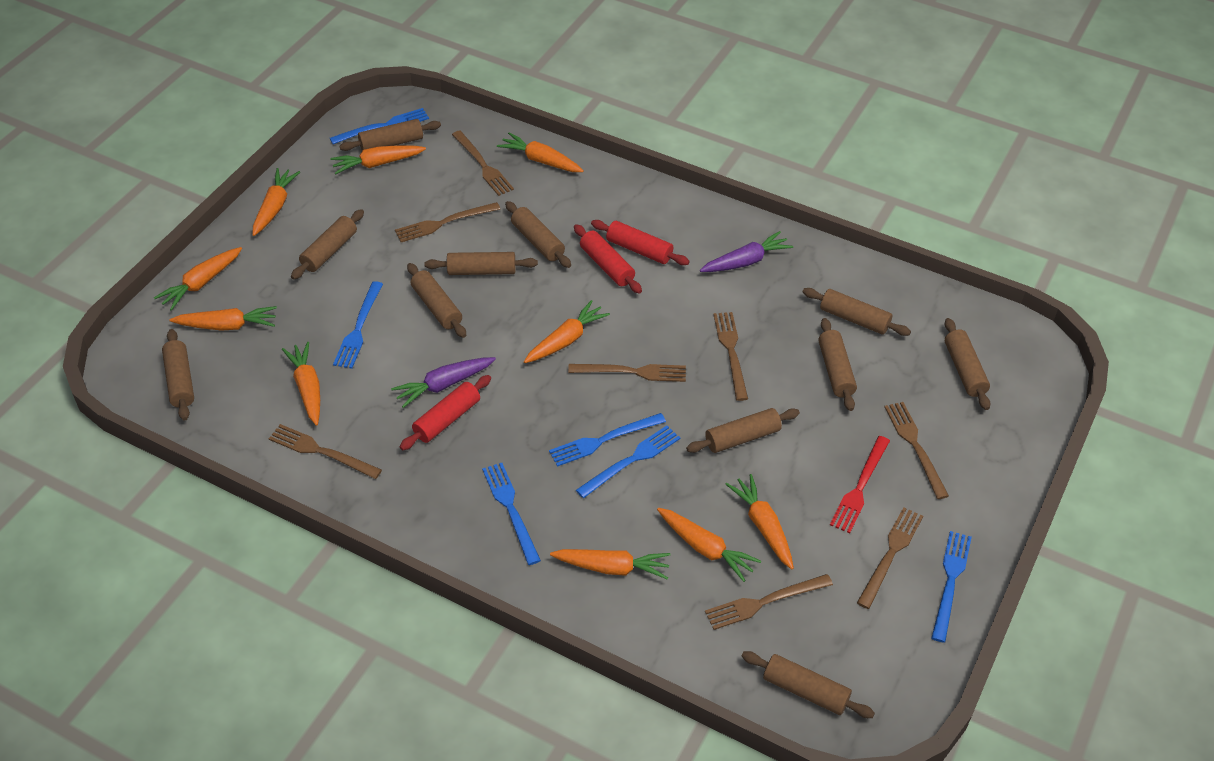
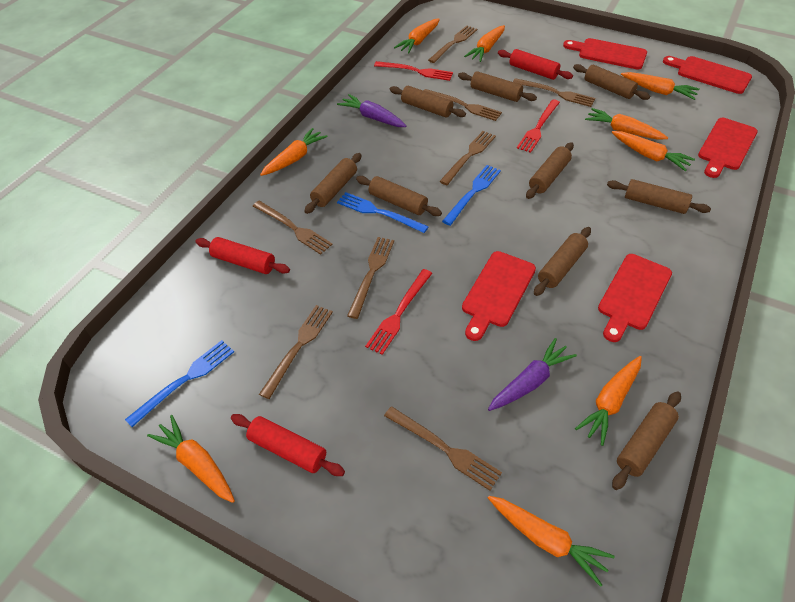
blue fork: [330,108,429,144] [333,281,383,369] [482,463,541,565] [549,413,666,467] [576,426,680,498] [932,531,972,643] = 6 -> [125,340,234,427] [337,192,429,233] [442,165,501,226] = 3
brown rolling pin: [162,329,194,421] [291,209,364,280] [339,119,441,151] [407,263,466,338] [424,252,538,275] [505,201,571,268] [686,408,800,453] [742,651,875,718] [803,288,911,336] [818,318,857,411] [945,318,990,410] = 11 -> [304,153,362,214] [356,176,442,216] [390,86,466,118] [458,71,537,102] [526,142,574,199] [534,227,591,296] [573,64,650,100] [607,179,711,214] [612,391,681,490] = 9
orange carrot: [154,247,242,311] [170,306,277,331] [253,168,300,236] [282,342,320,426] [330,145,426,174] [497,132,584,172] [524,300,610,363] [550,549,670,580] [657,508,761,582] [725,474,794,569] = 10 -> [147,415,235,503] [260,128,328,176] [394,18,440,53] [464,25,505,62] [488,496,615,587] [575,356,642,446] [585,108,668,140] [612,131,695,171] [621,72,700,100] = 9
red cutting board: none = 0 -> [462,251,536,341] [563,38,647,69] [598,254,672,342] [663,56,752,94] [698,118,758,178] = 5
red fork: [830,436,890,533] = 1 -> [365,269,432,355] [374,61,453,81] [517,99,560,153] = 3

